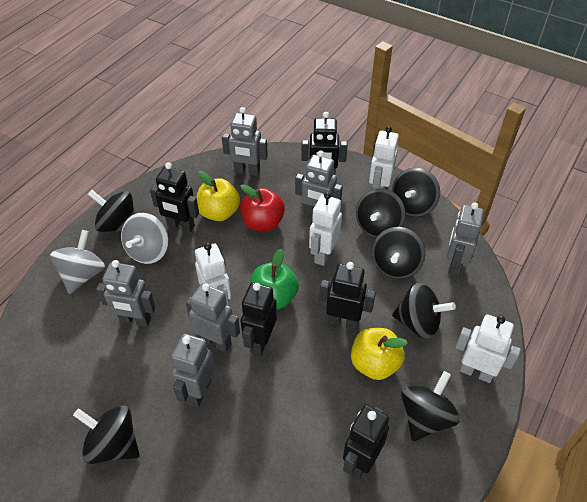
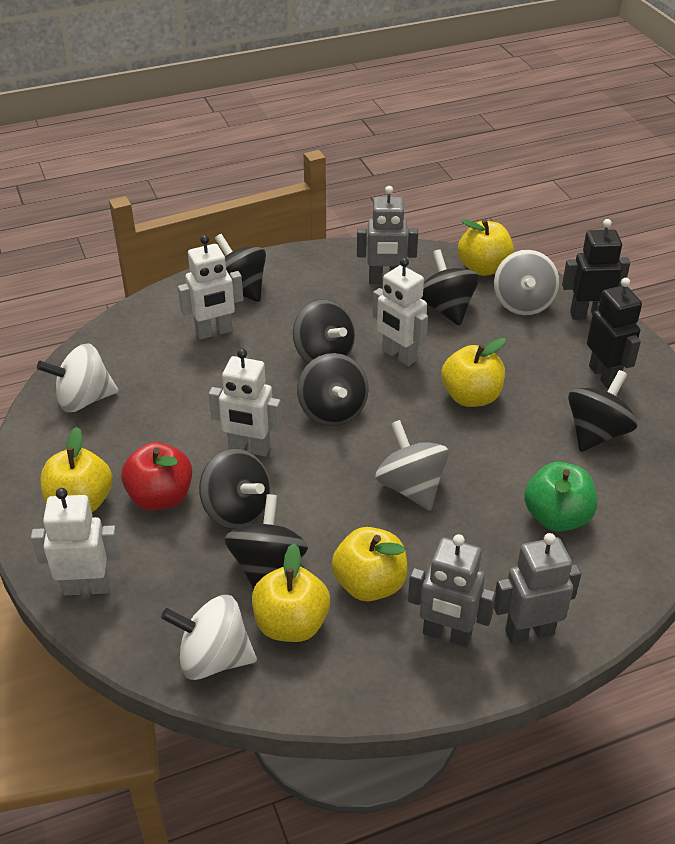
black robot: [150,162,199,232] [241,283,277,356] [301,112,347,175] [319,262,376,330] [343,405,389,478] = 5 -> [562,219,630,320] [587,278,642,388] = 2
grey robot: [96,260,156,327] [171,334,215,407] [186,283,240,352] [222,107,268,176] [295,151,343,216] [447,202,484,276] = 6 -> [357,186,418,284] [408,534,496,647] [494,533,581,644] = 3
white spinning top: none = 0 -> [37,343,118,412] [161,595,257,680] = 2
yellow apple: [196,171,240,221] [351,328,408,380] = 2 -> [40,427,113,512] [252,544,330,642] [332,527,407,601] [441,338,506,407] [458,219,514,276] = 5

